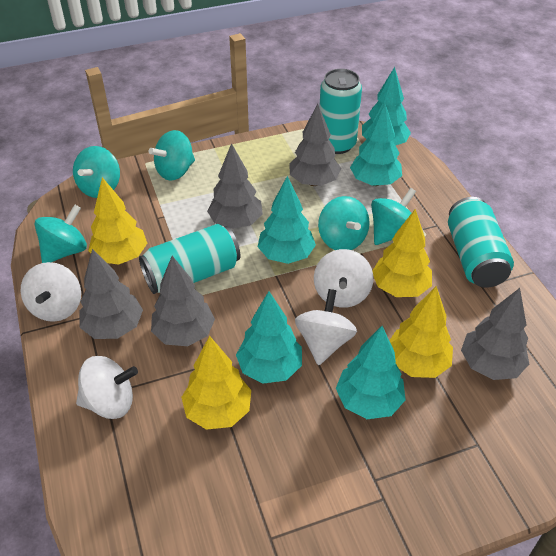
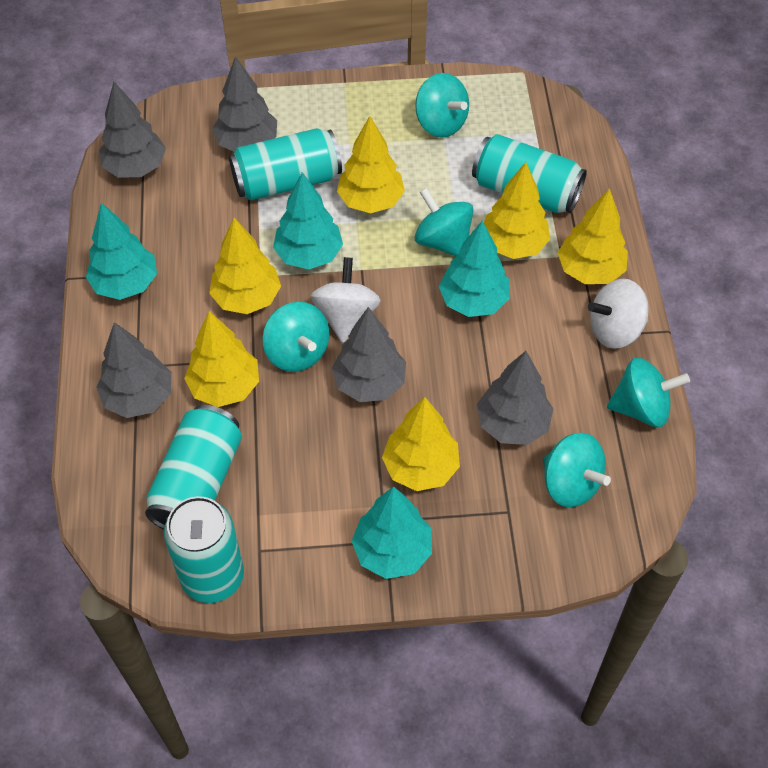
turquoise can: [139,224,240,294] [319,69,362,154] [448,197,514,288] = 3 -> [145,405,242,529] [164,496,244,603] [229,128,342,201] [472,134,587,213] = 4
turquoise tree: [236,291,302,384] [258,176,316,264] [336,326,406,419] [350,104,402,186] [362,67,411,145] = 5 -> [86,203,157,300] [273,172,343,269] [352,486,432,579] [439,221,510,317] = 4
white spinning top: [21,262,81,322] [76,356,138,419] [295,289,357,365] [314,249,373,308] = 4 -> [311,257,381,343] [588,279,649,349] = 2
yellow tree: [88,177,147,265] [181,336,251,430] [372,209,432,297] [389,286,453,378] = 4 -> [184,311,259,407] [209,218,281,314] [337,116,405,213] [382,397,460,491] [484,162,550,259] [557,188,628,284] = 6

